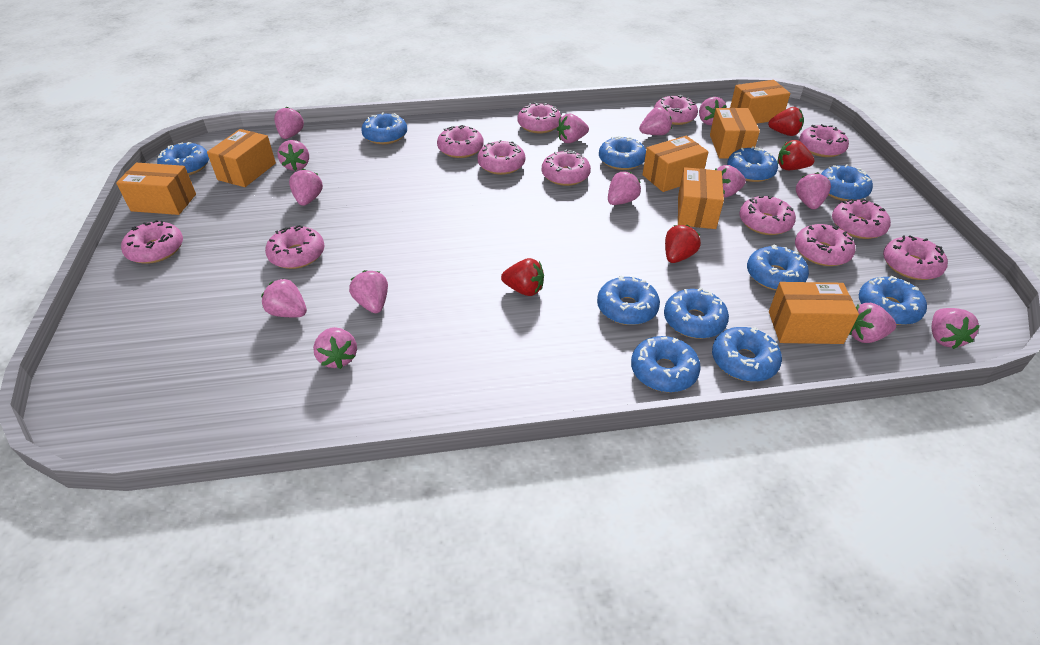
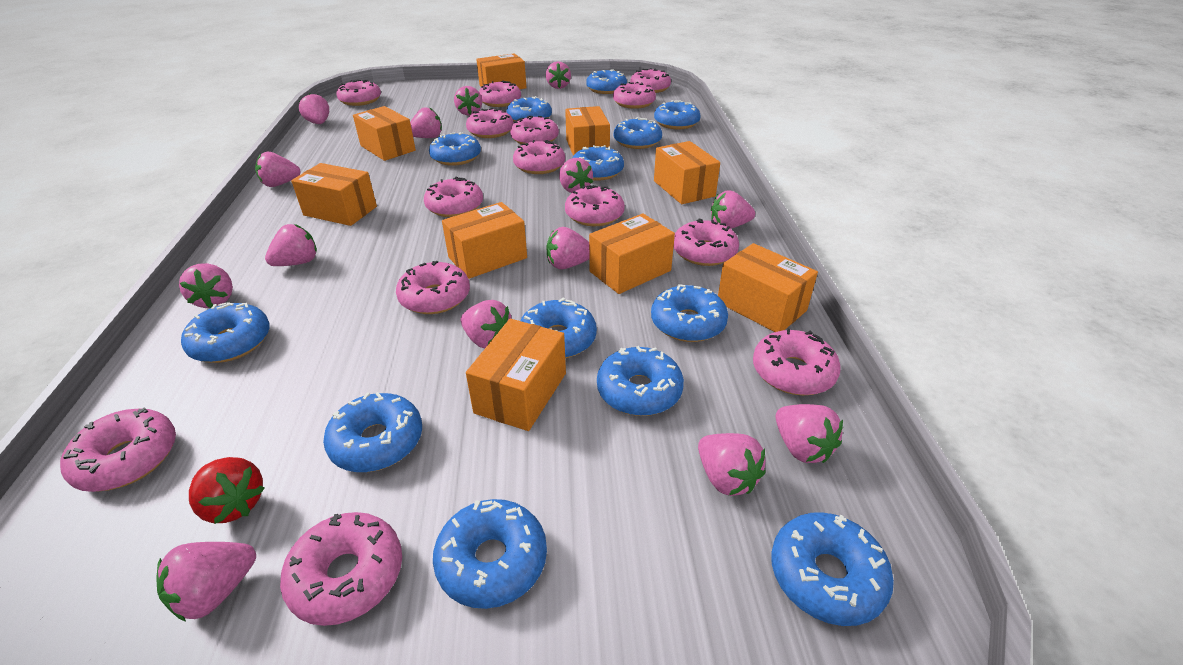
blue donut: [157,142,209,175] [361,112,407,144] [597,276,660,325] [599,136,646,170] [631,336,701,392] [664,287,729,339] [712,327,782,382] [727,146,778,182] [747,245,809,290] [821,164,873,201] [859,276,927,325] = 11 -> [181,302,270,363] [323,392,422,472] [429,132,481,166] [433,499,547,609] [507,96,552,122] [520,297,597,358] [572,145,624,181] [586,69,627,94] [597,346,684,416] [614,117,662,149] [651,284,728,342] [654,100,701,129] [771,512,894,626] = 13
orange box: [116,163,196,215] [207,129,276,187] [643,136,709,192] [678,167,724,229] [710,108,760,158] [730,80,791,124] [769,282,859,344] = 7 -> [291,163,377,226] [353,106,416,161] [442,202,527,279] [466,319,566,431] [476,53,527,89] [565,106,610,156] [589,213,675,294] [654,141,720,204] [718,243,818,332] = 9
pink donut: [121,220,183,264] [265,225,324,269] [437,125,484,158] [477,140,525,175] [518,103,561,133] [542,149,591,186] [654,95,698,125] [739,195,796,235] [795,224,856,266] [799,124,849,157] [832,199,891,239] [883,235,948,280] = 12 -> [60,408,176,492] [280,512,402,626] [336,80,381,106] [396,261,470,314] [424,177,483,217] [466,108,513,138] [479,81,521,107] [510,116,559,144] [513,140,565,174] [565,185,625,226] [613,82,656,109] [630,68,671,93] [674,219,739,266] [753,329,841,395] = 14
red strawberry: [501,258,544,296] [665,225,701,263] [768,107,804,136] [777,140,815,170] = 4 -> [189,457,265,524] = 1

